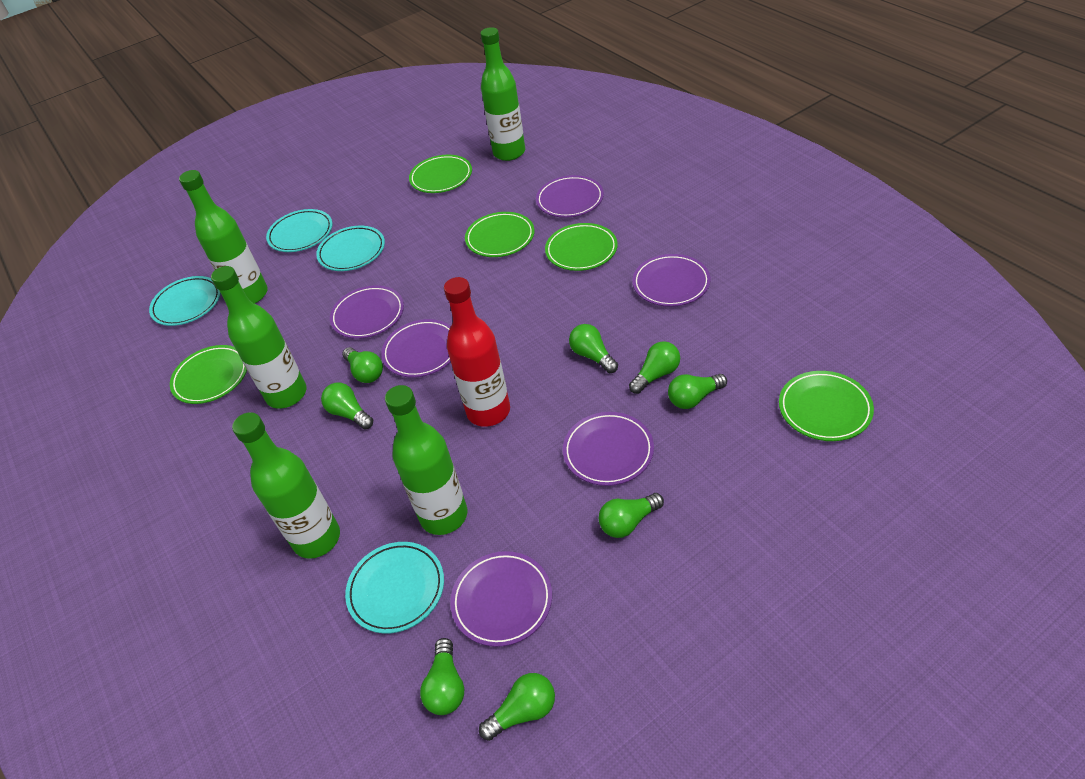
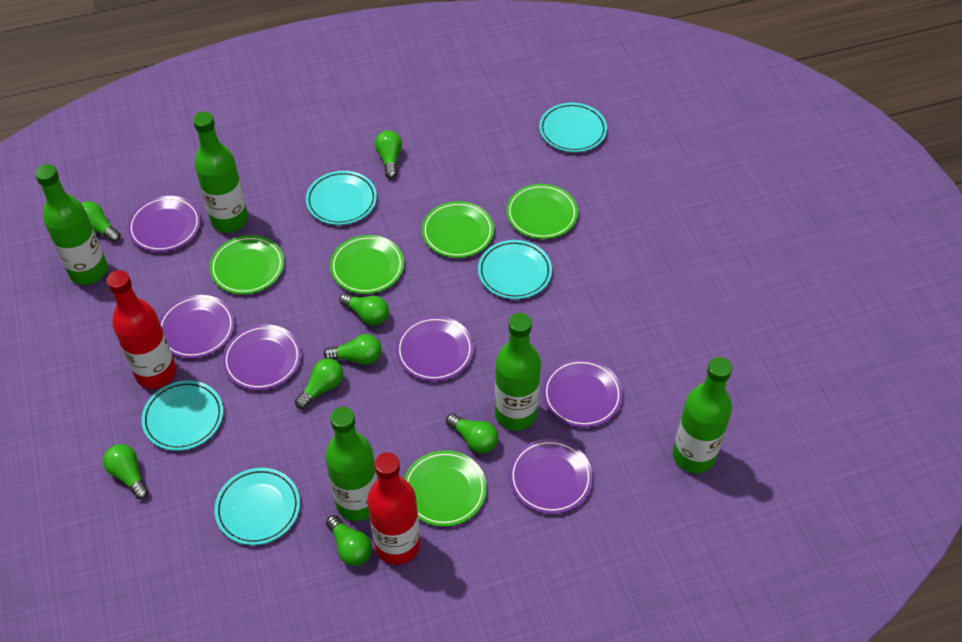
red bottle: [444,277,510,427] = 1 -> [107,270,176,389] [367,452,420,565] = 2
turquoise plate: [149,276,221,326] [266,209,333,252] [316,226,385,271] [345,542,444,633] = 4 -> [141,380,223,451] [214,468,300,545] [306,171,377,225] [478,240,552,299] [539,103,607,152] = 5

